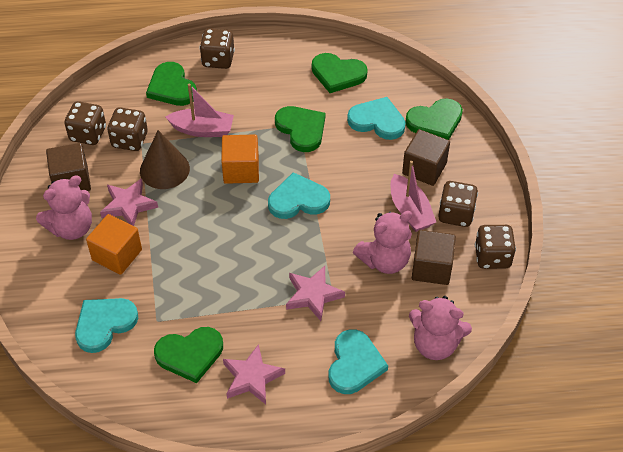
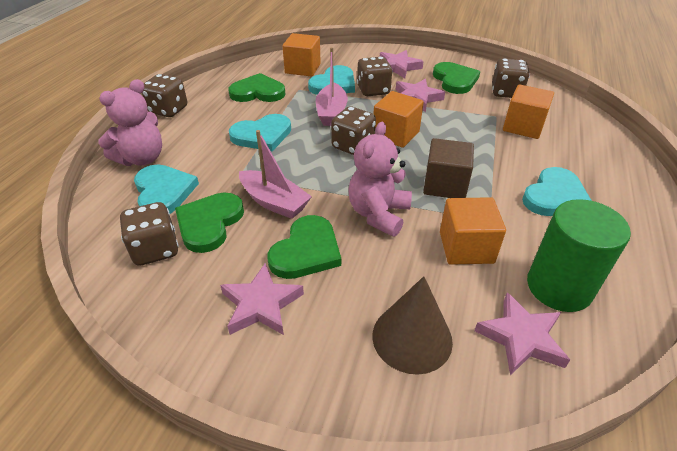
brown cube: [46,143,91,191] [402,129,450,186] [412,230,456,285] = 3 -> [423,138,474,198] = 1
green cylinder: none = 0 -> [527,199,631,312] = 1
green heart: [146,62,197,106] [154,327,223,383] [275,106,325,152] [312,53,368,93] [405,98,463,140] = 5 -> [175,193,244,253] [228,73,286,102] [268,215,341,279] [433,62,480,94] = 4
orange cube: [86,214,142,275] [221,134,259,184] = 2 -> [283,33,321,77] [374,91,424,148] [440,197,506,265] [503,85,554,139] = 4
pink star: [100,178,158,226] [223,344,285,405] [286,266,345,321] = 3 -> [220,263,304,335] [380,50,424,78] [396,79,445,112] [474,293,570,375] = 4
pink teddy bear: [36,175,92,240] [353,211,412,274] [409,296,472,360] = 3 -> [98,79,162,166] [348,122,412,237] = 2

